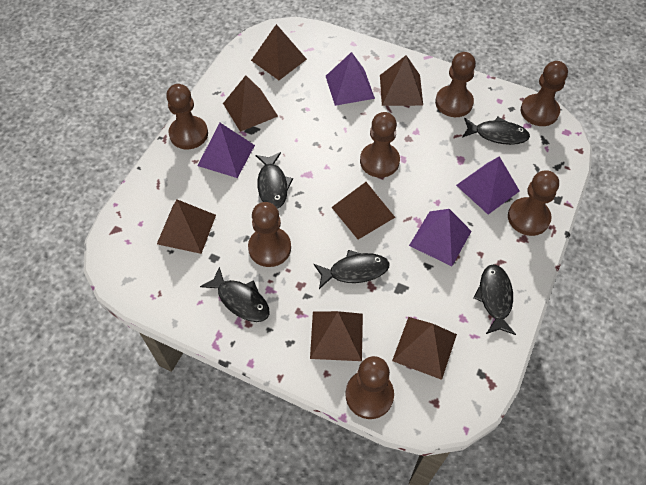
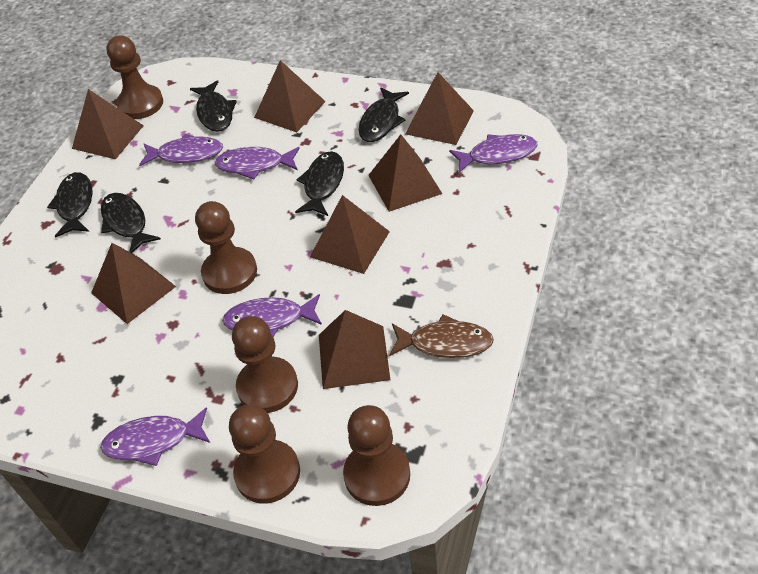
brown fish: none = 0 -> [389,314,494,358] = 1
brown pawn: [166,84,208,149] [248,202,291,267] [346,356,394,419] [360,112,400,178] [435,52,476,117] [508,171,559,236] [521,61,568,126] = 7 -> [106,35,163,119] [195,201,257,294] [229,404,300,504] [232,316,298,413] [343,405,410,506] = 5
purple fish: none = 0 -> [100,407,210,466] [139,134,223,166] [215,147,300,179] [222,294,322,338] [449,134,538,173] = 5
purple pyramid: [197,123,255,178] [326,52,375,106] [409,209,472,266] [456,156,520,215] = 4 -> none = 0

